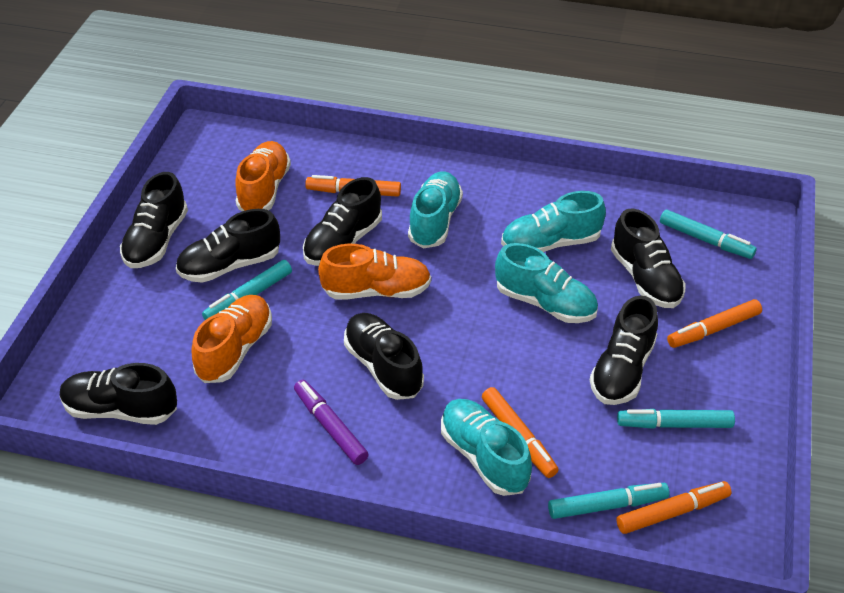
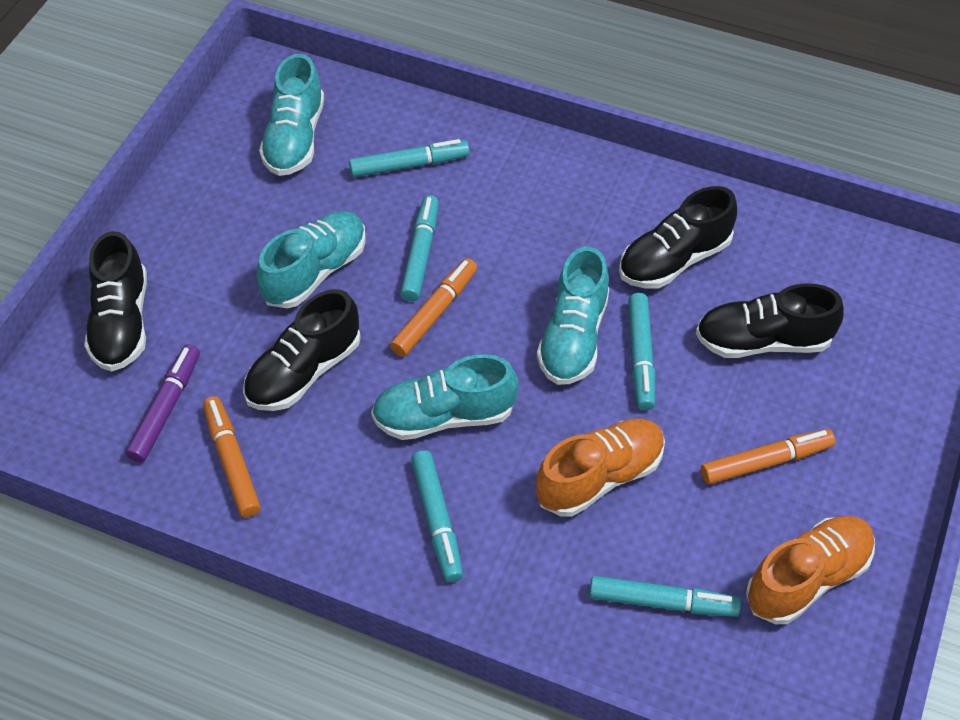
black shoe: [60,363,177,425] [120,172,188,268] [176,209,280,283] [303,177,382,266] [344,313,424,400] [590,296,658,405] [611,208,686,308] = 7 -> [84,231,147,372] [243,289,361,411] [619,186,737,289] [696,283,844,358] = 4
orange marker: [305,175,401,197] [482,387,559,478] [616,481,732,534] [667,299,762,348] = 4 -> [203,396,261,517] [390,258,477,357] [701,429,835,484] = 3
orange shoe: [192,295,272,383] [235,141,291,211] [318,244,431,300] = 3 -> [536,419,665,517] [746,516,875,624] = 2
turquoise marker: [202,260,292,320] [548,483,669,519] [617,409,735,429] [660,210,757,259] = 4 -> [349,139,470,177] [400,195,439,301] [411,450,463,582] [589,576,741,617] [628,293,655,410] = 5

